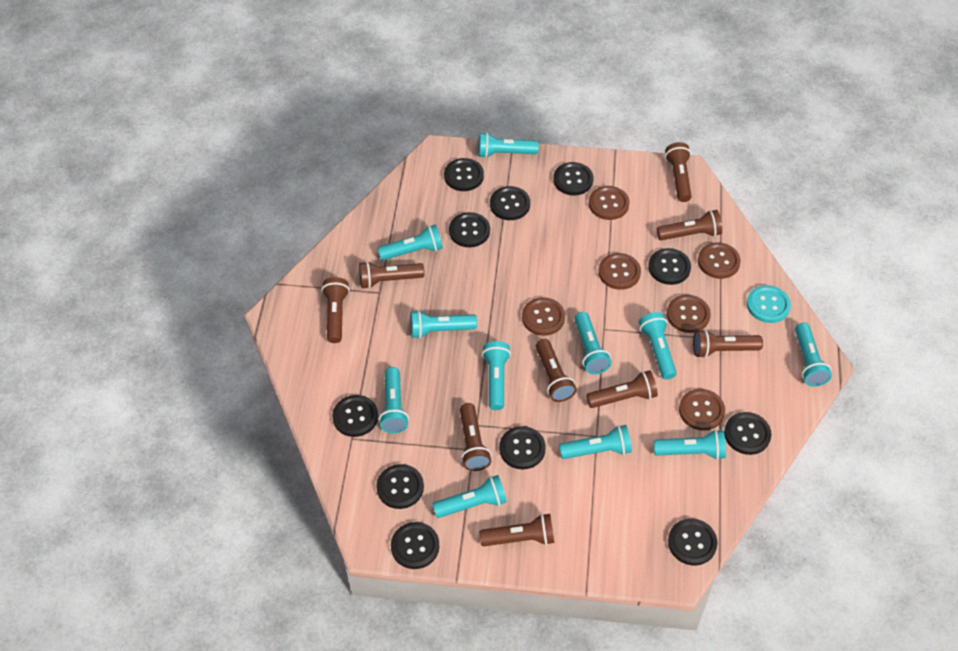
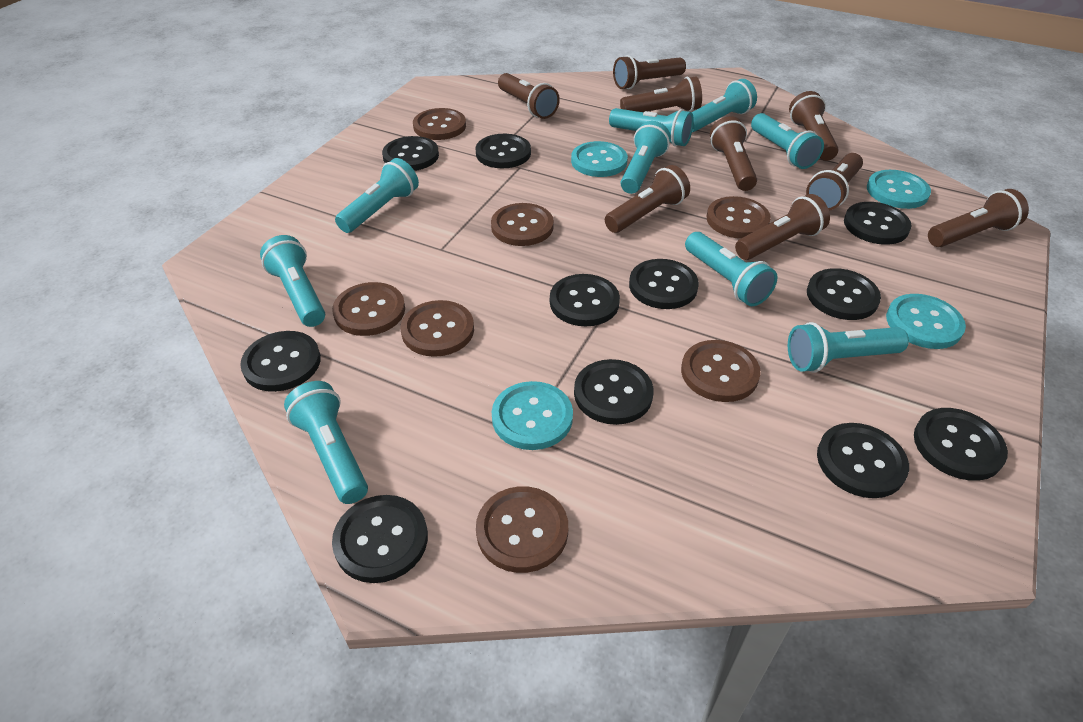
brown button: [522,297,565,336] [589,186,630,220] [598,253,641,290] [667,295,711,333] [679,389,725,431] [698,242,741,279] = 6 -> [332,282,405,336] [400,300,474,357] [413,108,466,140] [476,486,568,573] [491,203,554,246] [681,340,761,402] [707,196,771,239] = 7
turquoise button: [747,285,791,323] = 1 -> [492,381,573,450] [571,141,628,177] [867,170,931,209] [886,294,966,349] = 4
turquoise flashlight: [378,224,443,260] [379,367,409,433] [410,310,477,339] [432,475,507,518] [478,132,539,158] [482,341,511,410] [559,425,632,459] [575,312,612,374] [639,312,677,380] [653,429,726,460] [795,323,832,387] = 11 -> [260,235,325,327] [284,381,368,504] [335,158,419,233] [609,108,694,146] [621,121,671,194] [685,232,778,306] [692,79,757,132] [751,113,824,169] [788,322,909,373] = 9

